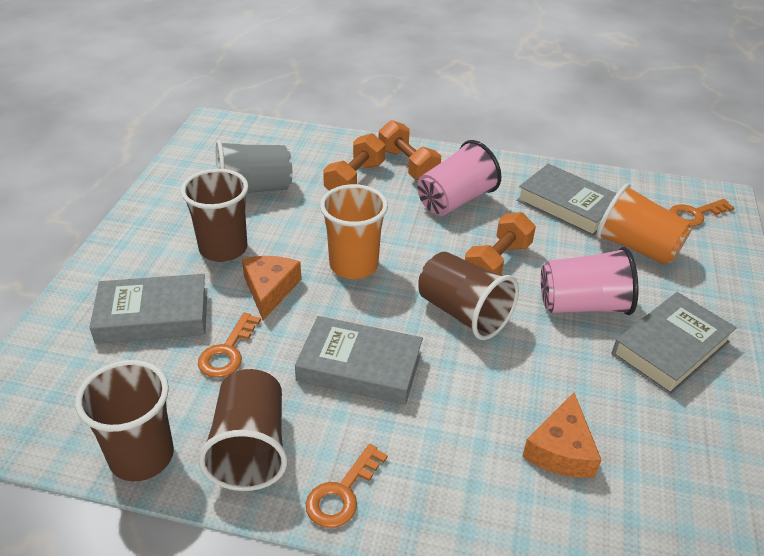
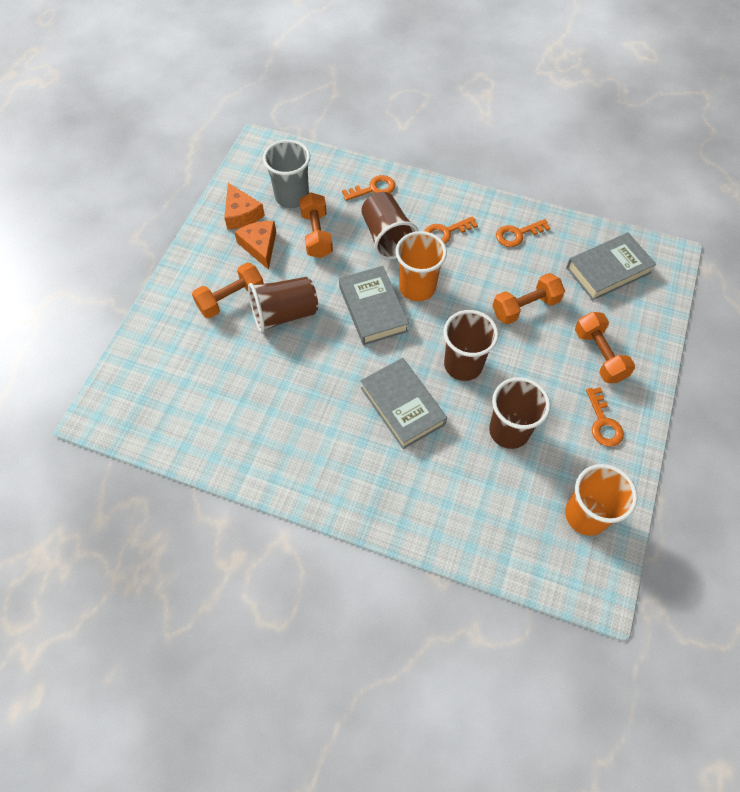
grey book: [89,274,207,344] [295,316,423,405] [517,164,617,237] [611,292,737,395] = 4 -> [339,266,409,345] [360,358,447,449] [566,233,656,300] = 3
orange dumbbell: [323,133,385,191] [379,120,441,180] [465,212,536,275] = 3 -> [192,262,264,318] [299,193,333,258] [493,273,565,325] [575,312,635,383] = 4
orange key: [198,313,261,378] [306,444,388,528] [669,199,735,227] = 3 -> [342,175,395,201] [424,216,478,244] [496,219,551,247] [586,387,624,447] = 4
pink cup: [417,140,501,216] [541,247,638,315] = 2 -> none = 0

